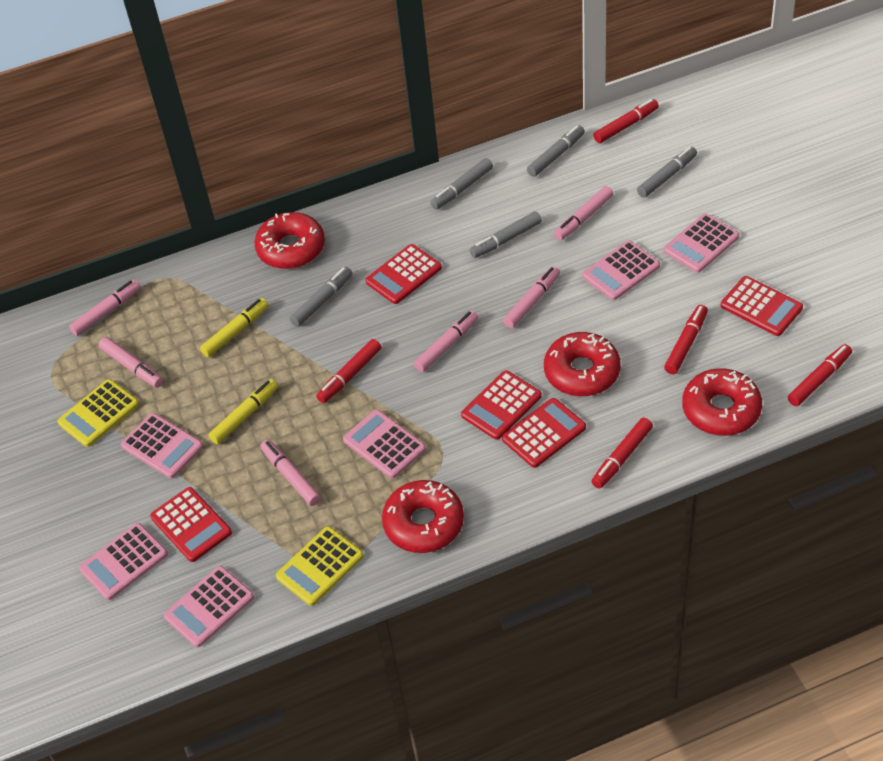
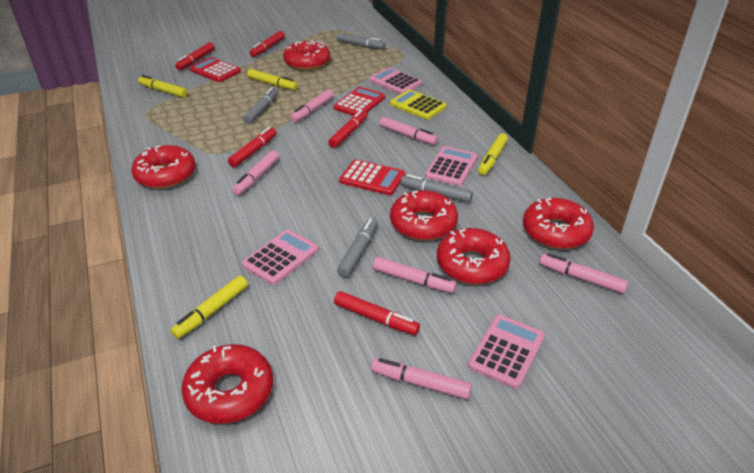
grey marker: [290,267,353,327] [430,158,493,209] [470,211,542,258] [527,125,585,177] [637,147,697,198] = 5 -> [243,87,278,124] [336,33,385,50] [337,218,378,277] [401,174,473,203] = 4
pink calculator: [79,523,168,600] [121,413,203,478] [164,566,254,647] [343,409,426,479] [582,240,660,300] [664,213,739,273] = 6 -> [242,229,319,285] [369,67,422,94] [425,146,478,186] [468,315,545,389] = 4
red calculator: [150,487,232,562] [365,244,442,304] [461,370,542,440] [502,398,586,468] [721,276,803,336] = 5 -> [190,57,241,82] [333,87,385,116] [339,160,405,195] = 3
red donut: [254,212,325,269] [382,480,464,553] [544,332,621,396] [682,368,762,436] = 4 -> [131,145,195,189] [181,344,273,424] [283,40,330,70] [390,190,458,241] [437,228,511,284] [523,198,594,249] = 6
yellow calculator: [57,379,139,447] [276,526,364,606] = 2 -> [390,90,447,120] = 1
yellow marker: [200,298,269,357] [208,379,278,444] = 2 -> [138,75,188,98] [171,276,248,339] [247,69,298,90] [478,133,508,175] = 4

